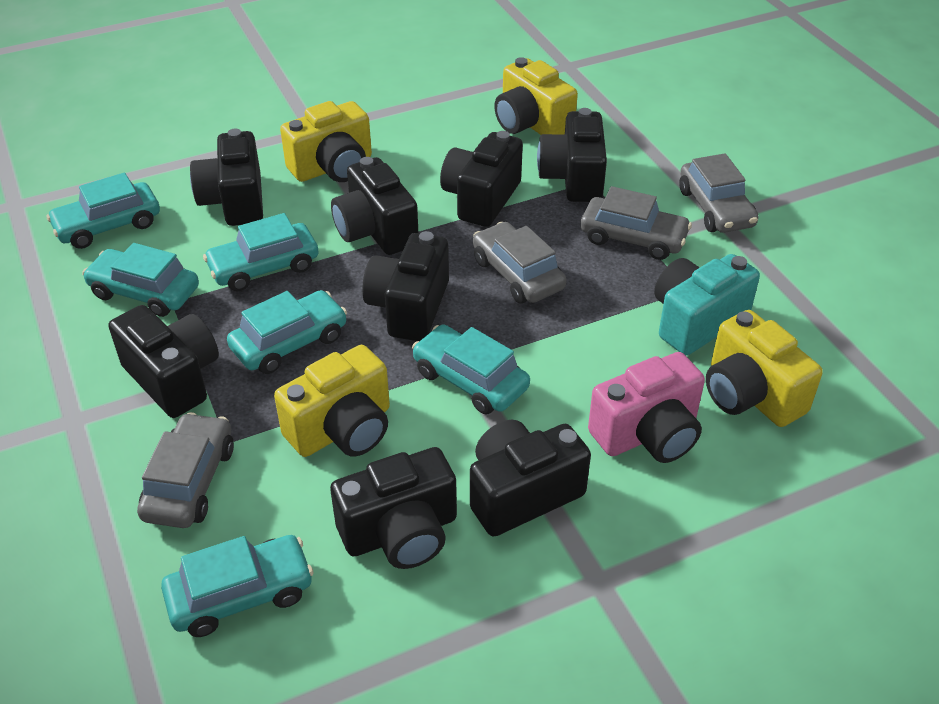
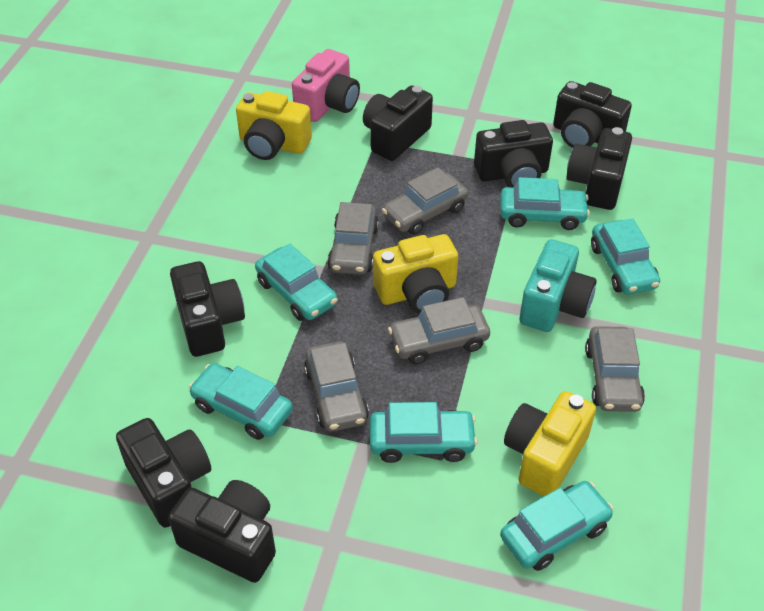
black camera: [108,305,219,418] [190,129,263,226] [330,447,457,569] [331,157,418,255] [362,231,449,341] [440,131,523,227] [470,420,591,537] [537,108,607,202] = 8 -> [116,418,211,528] [168,480,276,583] [170,261,245,357] [363,86,433,161] [474,120,553,187] [553,81,632,148] [567,127,632,210] = 7
grey car: [137,412,234,528] [473,222,566,304] [580,186,692,260] [679,153,759,233] = 4 -> [304,341,369,432] [327,202,379,275] [382,167,468,235] [388,297,490,365] [585,326,645,412] = 5
yellow camera: [274,345,390,457] [280,101,372,182] [494,57,578,135] [706,310,823,427] = 4 -> [236,91,312,160] [373,234,458,313] [504,391,596,496] = 3

